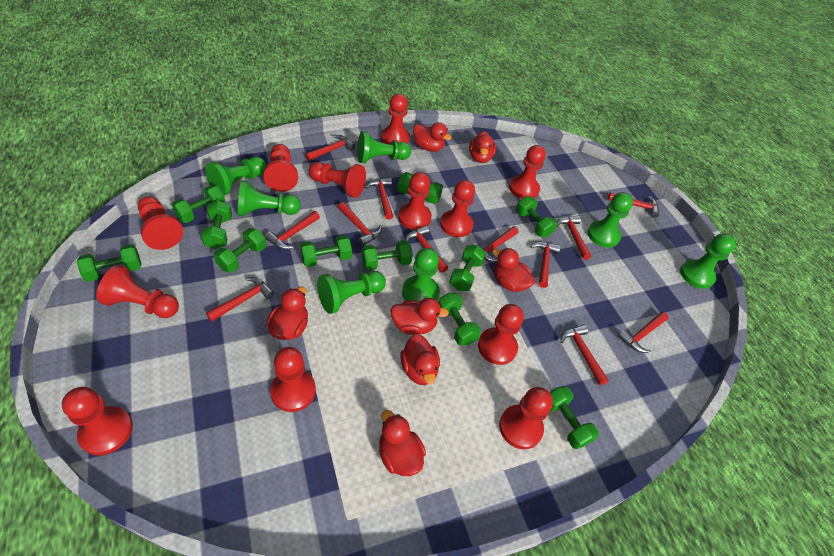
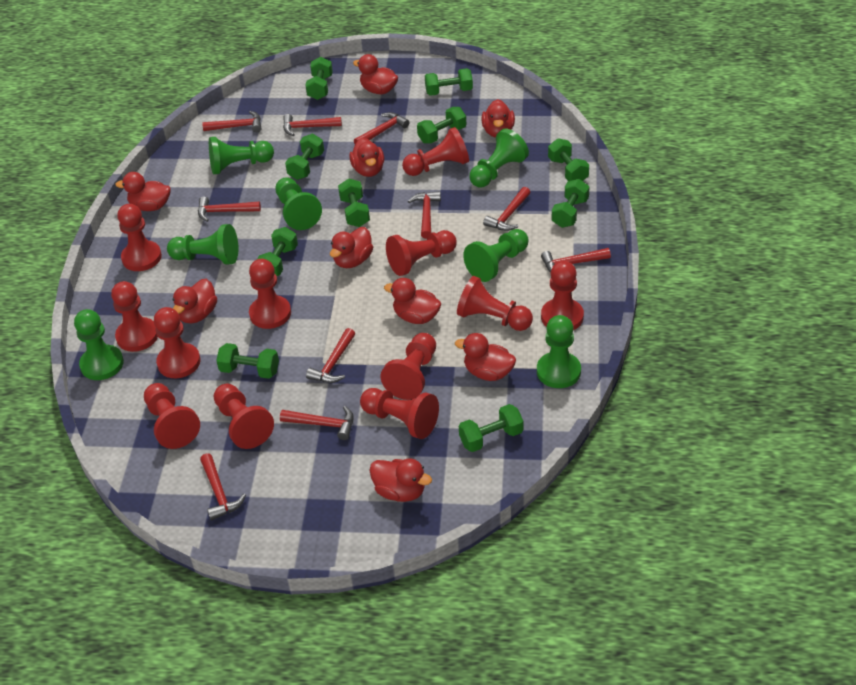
green dumbbell: [77,244,141,282] [172,185,226,223] [201,200,232,249] [214,228,266,273] [300,235,352,267] [362,240,413,270] [397,172,443,204] [439,293,481,345] [449,245,486,291] [516,196,557,238] [549,386,599,449] = 11 -> [216,343,279,379] [257,227,298,276] [285,134,324,180] [305,57,333,100] [338,178,370,227] [417,107,466,144] [425,68,473,96] [459,404,523,452] [548,138,589,181] [552,179,589,228] = 10
red duck: [266,286,308,340] [379,410,426,476] [390,298,449,335] [400,334,440,385] [413,122,452,152] [469,131,496,163] [492,248,535,292] = 7 -> [115,172,171,211] [172,279,217,324] [330,227,373,268] [349,138,384,177] [353,54,398,94] [369,458,432,502] [384,278,441,324] [455,333,516,381] [481,99,515,138] = 9
red hammer: [206,277,274,322] [265,211,320,250] [305,135,355,161] [338,202,382,246] [365,178,393,220] [405,225,448,273] [473,226,519,262] [530,242,561,288] [557,215,591,260] [560,324,609,385] [608,192,660,218] [617,311,669,353] = 12 -> [198,196,261,222] [200,453,246,521] [202,111,261,132] [280,406,354,440] [283,114,342,136] [306,328,355,383] [354,112,409,144] [408,191,441,239] [483,187,531,231] [541,248,611,273] = 10

